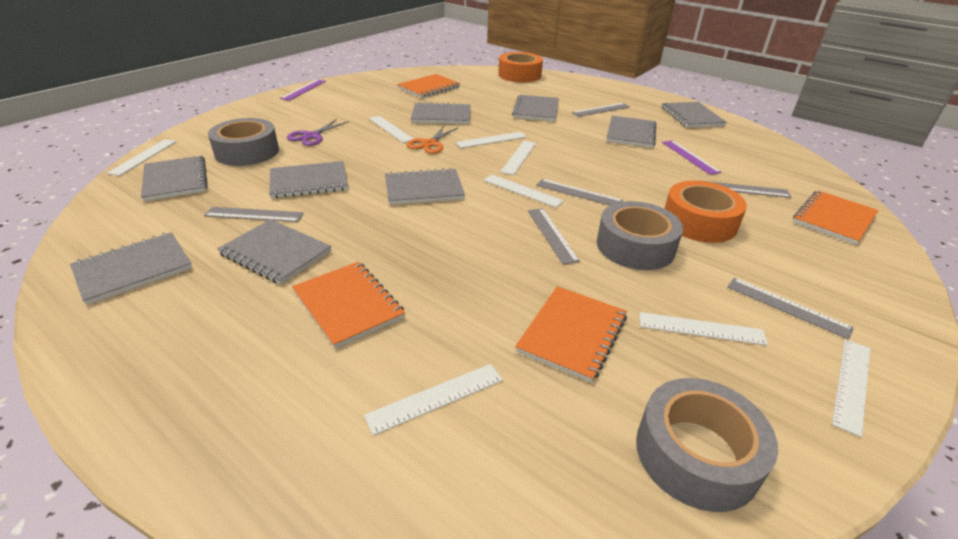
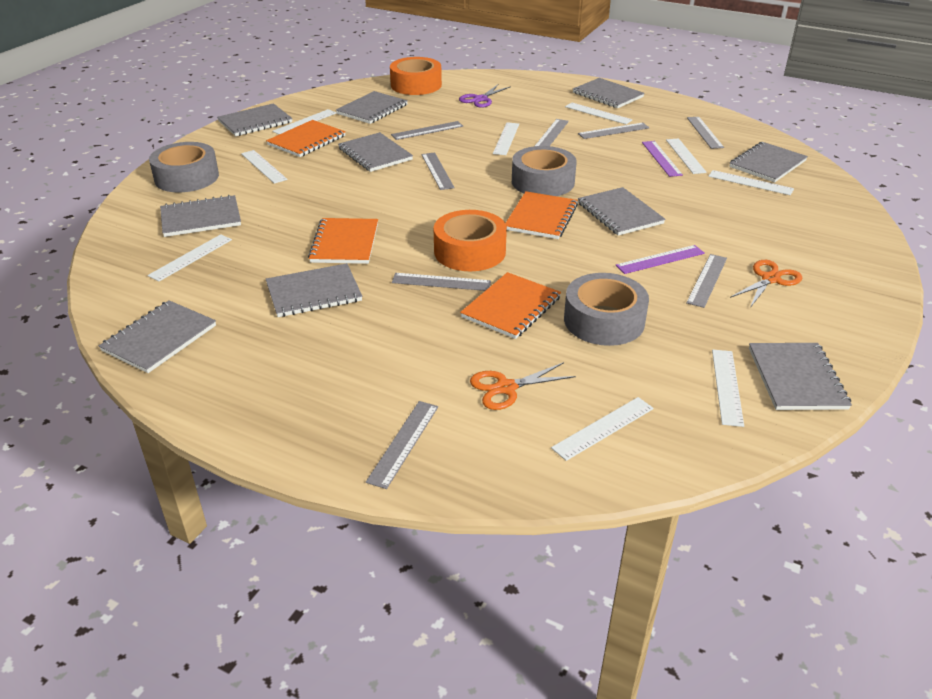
grey notebook: [70,232,192,305] [141,156,208,201] [217,219,332,285] [269,161,348,198] [385,168,465,205] [411,102,470,124] [512,95,559,121] [607,116,657,148] [662,102,727,128] = 9 -> [99,300,216,373] [160,195,241,237] [217,103,292,136] [266,263,362,317] [336,91,408,124] [338,132,413,172] [573,78,645,108] [578,187,665,236] [729,142,808,183] [749,343,852,410] = 10
grey ruler: [204,207,304,222] [528,208,580,265] [536,179,623,205] [572,103,630,117] [705,181,791,198] [727,277,854,340] = 6 -> [366,401,438,489] [391,121,463,140] [392,273,491,291] [421,153,455,190] [535,119,569,146] [578,123,649,139] [686,254,727,308] [687,117,724,149] = 8
orange scissors: [406,126,458,154] = 1 -> [470,362,576,410] [730,260,802,308] = 2
white ruler: [107,139,177,176] [364,364,503,436] [369,116,414,143] [456,132,527,148] [483,175,564,208] [500,141,536,175] [639,312,768,346] [832,339,870,437] = 8 -> [147,234,232,281] [241,150,288,184] [272,109,336,134] [493,122,519,155] [551,397,654,461] [565,103,632,124] [666,138,707,174] [708,170,794,195] [712,350,744,427] = 9

